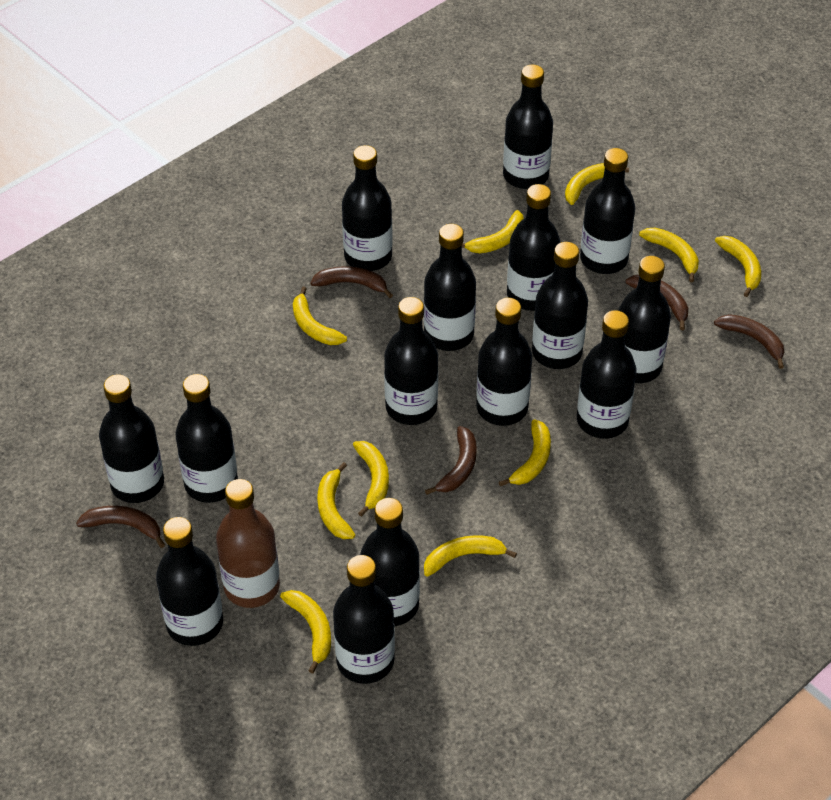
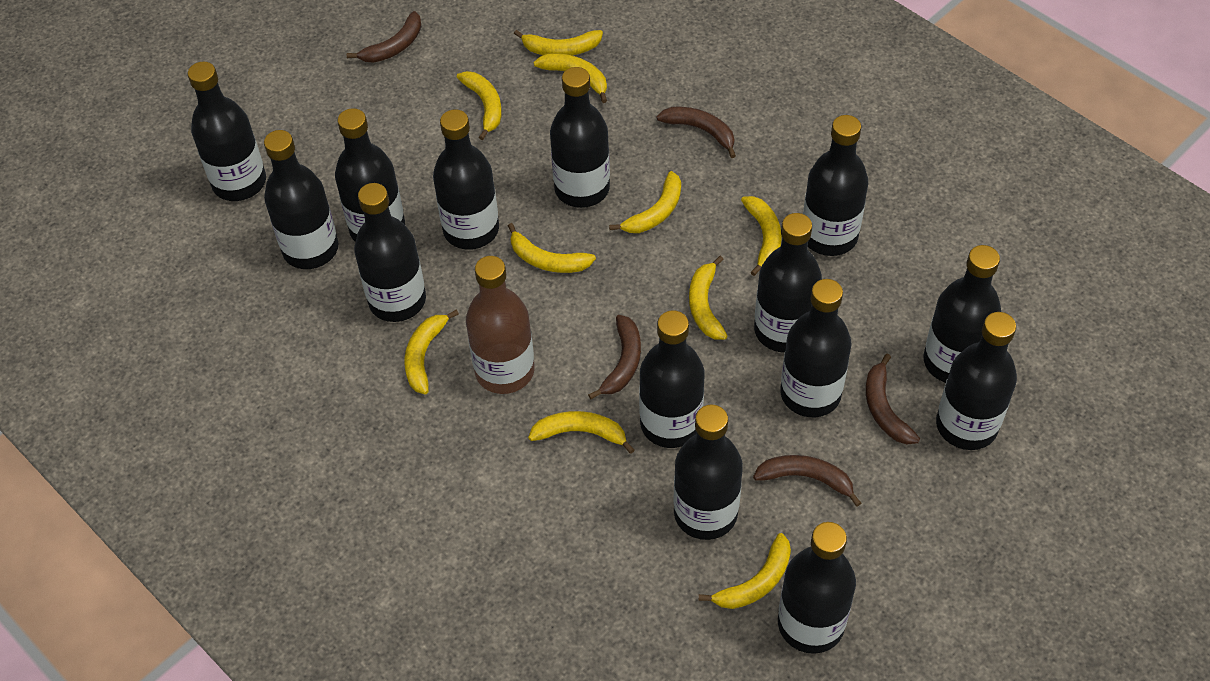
black bottle: [99,374,164,503] [156,517,223,646] [176,374,238,503] [333,555,395,684] [342,145,393,271] [360,498,420,626] [384,297,438,425] [424,224,476,351] [476,298,532,426] [503,65,553,189] [507,184,560,311] [532,242,588,369] [577,310,637,439] [580,148,635,274] [618,256,671,383] = 15 -> [188,62,266,201] [264,130,339,269] [335,108,405,242] [354,183,426,322] [433,109,499,250] [550,67,610,208] [639,310,704,448] [673,404,743,540] [754,213,822,353] [778,522,856,654] [780,279,852,417] [803,115,868,256] [923,245,1001,383] [936,312,1017,450] = 14

